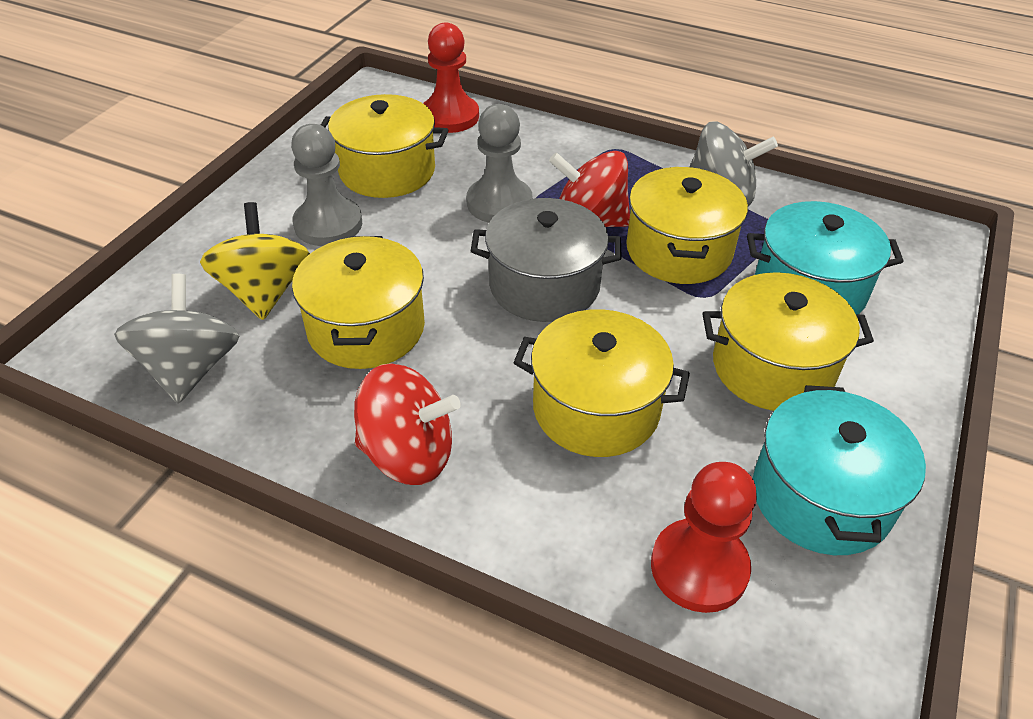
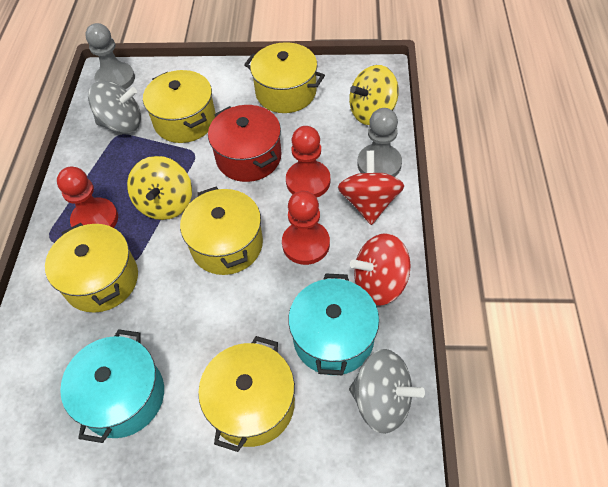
grey pot: [471,198,622,322] = 1 -> none = 0
red pawn: [423,22,479,133] [651,462,757,613] = 2 -> [57,167,118,228] [282,191,330,265] [286,126,330,198] = 3
red pot: none = 0 -> [208,105,282,182] = 1
yellow spinning top: [200,202,310,320] = 1 -> [127,156,192,220] [349,65,399,125] = 2

